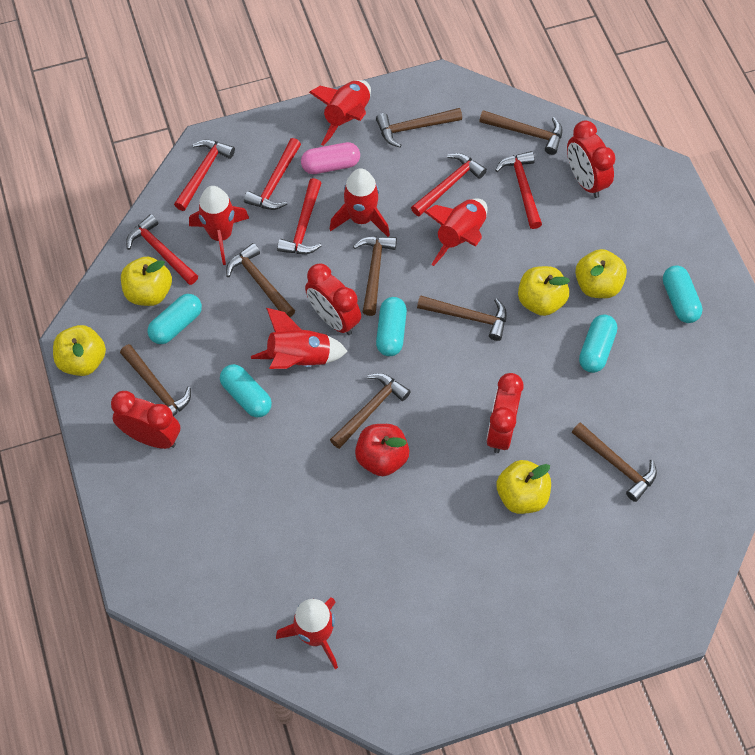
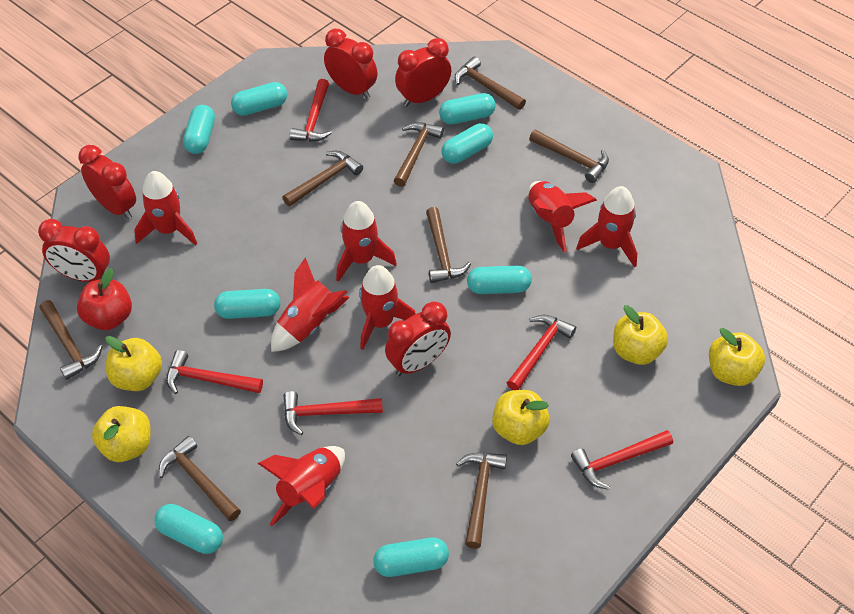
pink capsule: [301,142,360,174] = 1 -> none = 0
red clock: [111,391,180,449] [305,263,361,335] [486,373,524,453] [567,121,616,198] = 4 -> [38,219,110,282] [78,145,136,219] [324,29,377,99] [385,301,451,376] [395,38,451,107] = 5
red hammer: [126,214,198,285] [174,139,235,211] [244,138,301,210] [277,178,322,254] [411,153,487,216] [495,151,542,229] = 6 -> [166,350,263,394] [283,391,383,435] [290,79,332,142] [507,315,576,390] [571,430,673,490] = 5
red rocket: [189,186,249,265] [251,308,348,369] [276,597,338,669] [309,80,371,146] [330,169,390,237] [424,198,487,266] = 6 -> [134,171,197,245] [257,446,345,526] [271,257,349,352] [336,201,397,282] [359,265,416,350] [528,181,597,252] [576,186,637,267] = 7
turquoise capsule: [148,294,202,344] [220,364,272,417] [376,297,407,356] [579,314,617,373] [663,265,702,323] = 5 -> [154,504,223,554] [183,105,215,154] [214,289,280,319] [231,82,287,116] [373,538,449,577] [439,93,496,124] [441,123,493,164] [467,266,532,294] = 8

